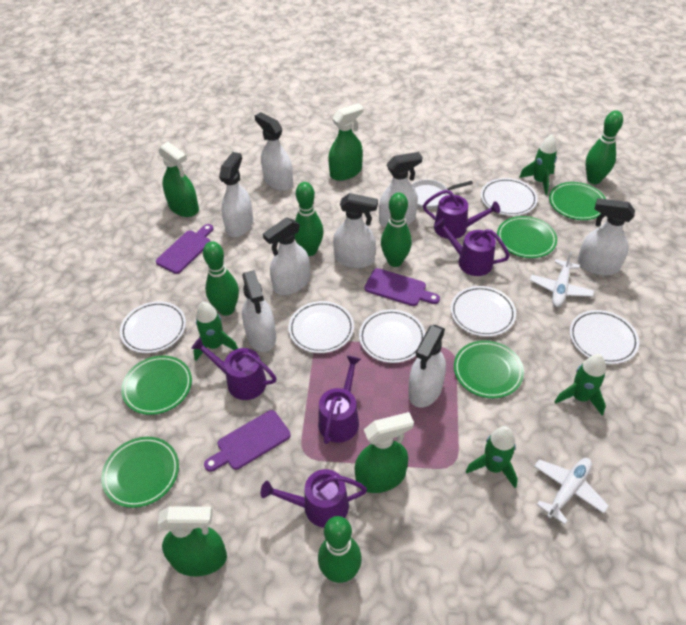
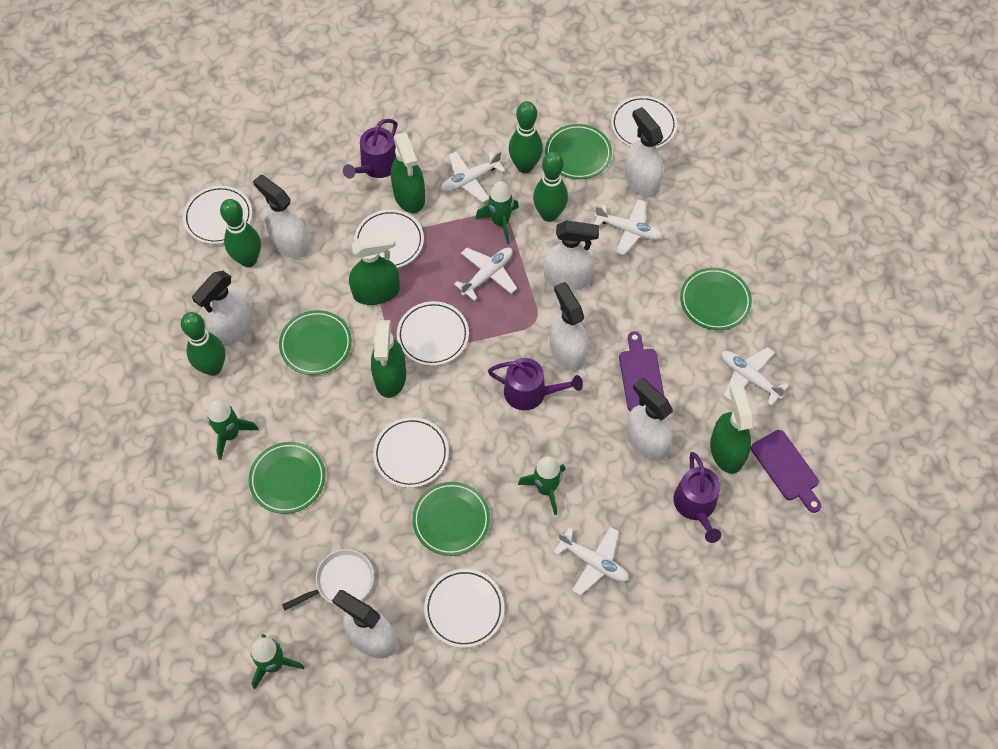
green bowling pin: [203,241,239,316] [294,182,324,256] [318,516,362,583] [381,192,412,267] [585,110,623,184] = 5 -> [181,312,225,376] [220,199,261,267] [509,101,543,173] [533,152,568,222] = 4
purple cutting board: [156,224,213,274] [204,410,291,472] [364,268,440,306] = 3 -> [619,331,665,411] [751,430,821,513] = 2
purple watering can: [191,337,277,400] [261,469,367,528] [318,356,361,444] [423,190,500,239] [434,218,510,276] = 5 -> [343,119,397,179] [488,358,583,410] [673,452,721,543] = 3
white plane: [530,251,594,307] [534,458,609,525] = 2 -> [441,151,505,203] [454,247,517,301] [553,527,629,596] [594,199,663,256] [721,347,789,406] = 5
white spray bottle: [219,152,253,237] [242,270,276,352] [255,112,293,191] [263,217,310,295] [333,193,378,268] [379,152,422,228] [408,325,446,408] [577,198,635,276] = 8 -> [192,271,253,346] [253,175,310,259] [332,590,397,658] [544,220,600,290] [550,282,588,371] [625,107,663,197] [626,378,673,461] = 7

